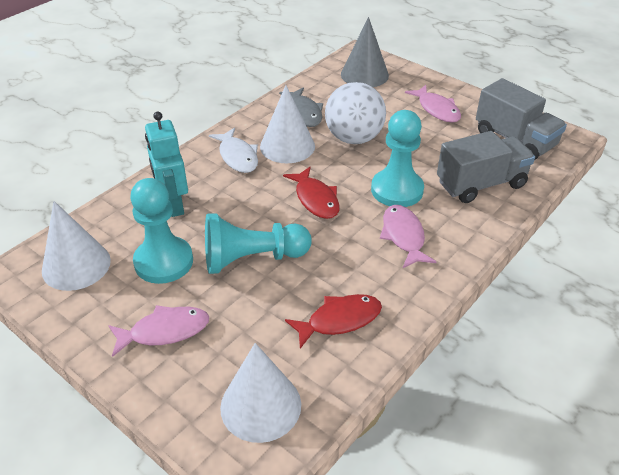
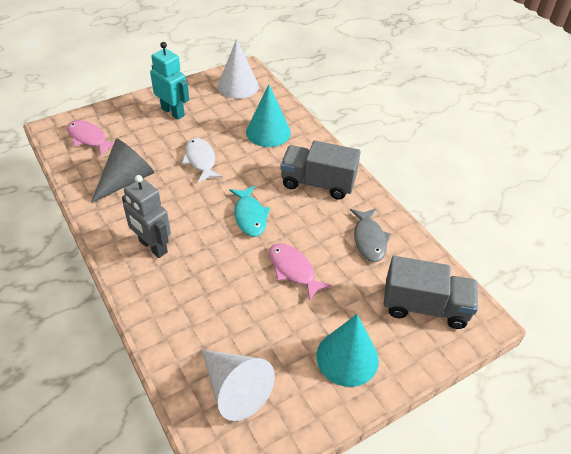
grey robot: none = 0 -> [122,175,171,258] = 1
pink fish: [108,305,209,357] [380,205,436,268] [405,85,461,123] = 3 -> [67,120,114,156] [269,243,332,301] = 2
red fish: [283,167,339,219] [285,294,382,349] = 2 -> none = 0
turquoise cone: none = 0 -> [246,84,291,147] [316,314,379,387] = 2
turquoise fish: none = 0 -> [229,186,270,237] = 1
turquoise pawn: [130,178,193,284] [205,213,312,274] [371,110,424,207] = 3 -> none = 0
white ball: [325,82,386,144] = 1 -> none = 0
white cone: [42,201,111,291] [220,343,301,443] [260,85,315,163] = 3 -> [202,350,275,421] [218,39,259,99] = 2

